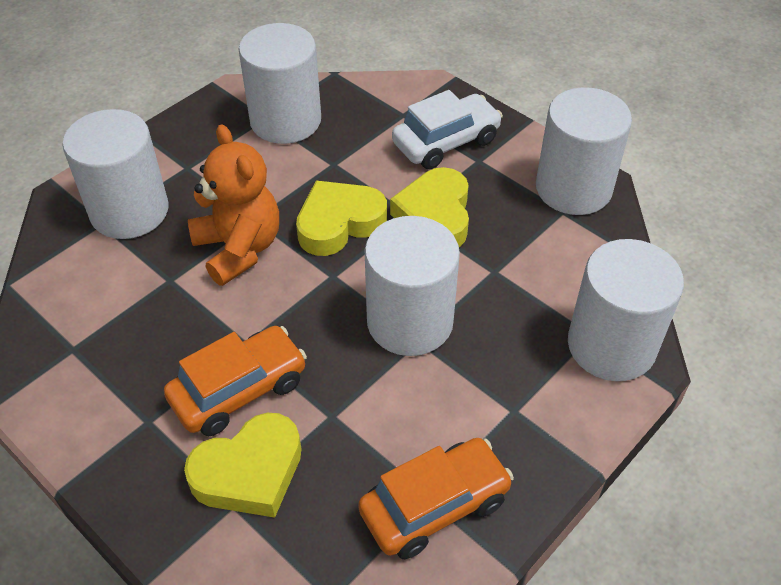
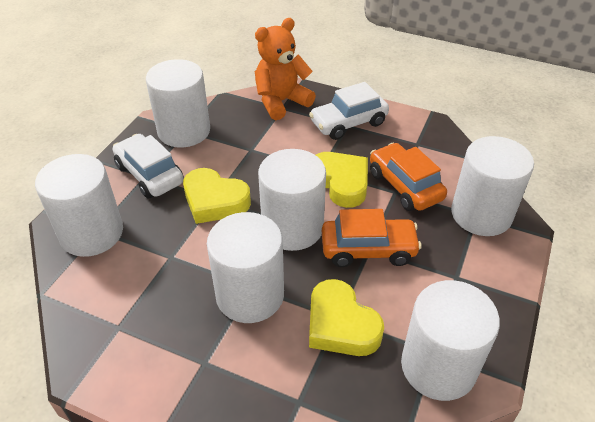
white car: [392,90,503,169] = 1 -> [113,134,184,198] [309,82,389,140] = 2
white cylinder: [63,109,169,239] [239,23,321,144] [365,216,460,356] [536,87,632,215] [568,239,684,381] = 5 -> [35,154,123,257] [146,59,210,148] [207,212,284,323] [258,149,326,251] [401,280,500,401] [451,136,534,236] = 6

